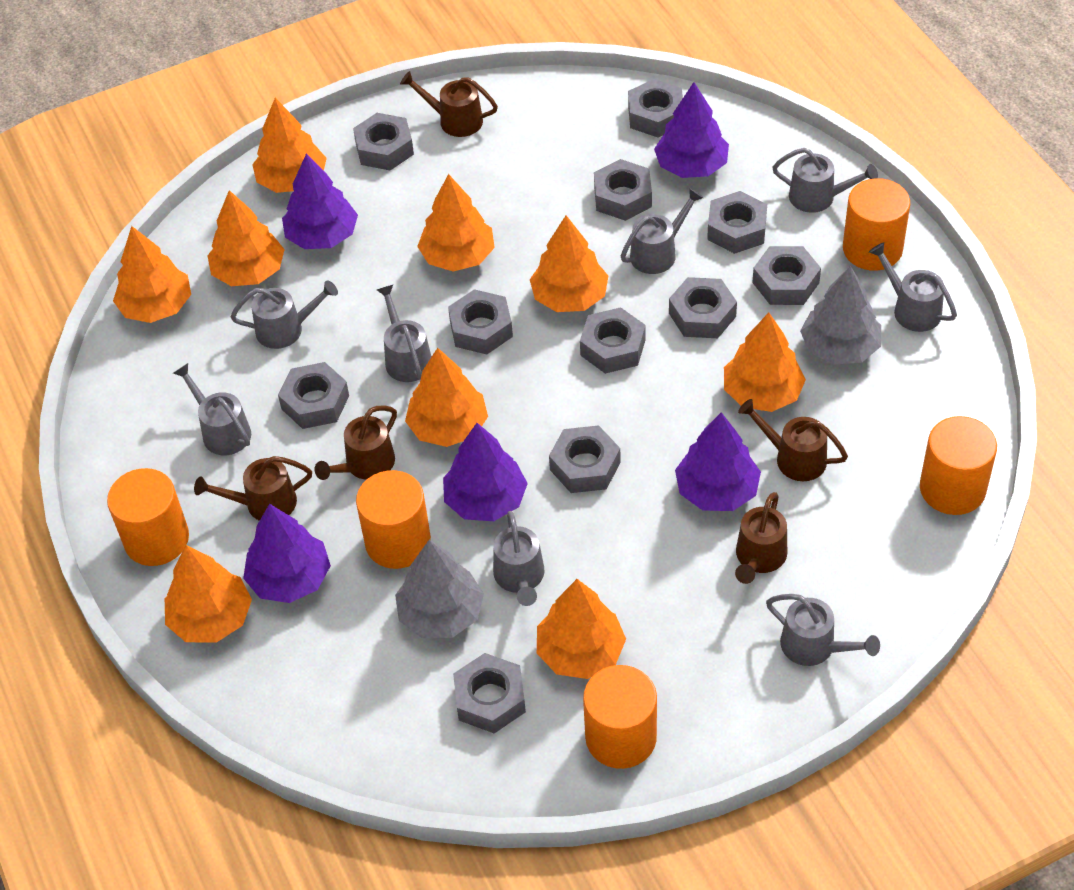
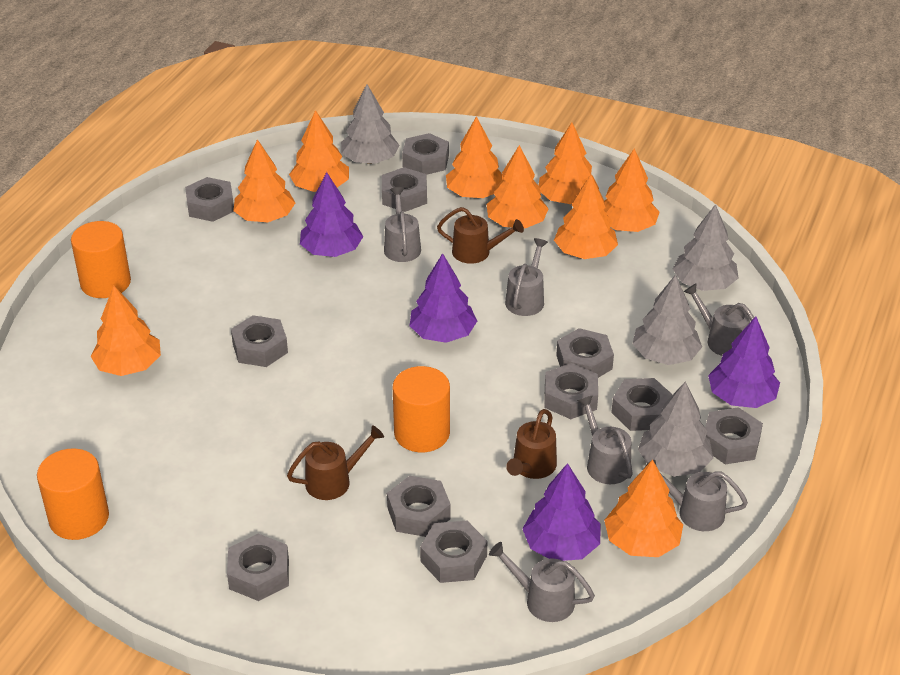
brown watering can: [194,456,312,521] [315,405,397,480] [400,71,498,137] [735,492,787,584] [738,399,848,481] = 5 -> [287,425,384,500] [437,207,524,264] [506,409,557,479] = 3
grey tree: [395,540,484,638] [800,266,881,365] = 2 -> [341,84,400,164] [632,275,702,365] [638,381,713,477] [673,204,739,291] = 4
grey watering can: [173,363,251,455] [231,280,338,349] [377,285,431,382] [493,511,545,606] [621,188,704,274] [766,594,880,666] [772,148,878,213] [869,242,957,332] = 8 -> [384,187,421,262] [489,542,595,622] [505,238,548,316] [577,395,633,484] [644,460,748,531] [684,283,754,356] = 6
orange cylinder: [107,468,189,566] [356,470,431,569] [583,665,657,769] [843,178,910,271] [920,416,997,515] = 5 -> [37,448,109,540] [71,221,131,298] [393,366,450,452] = 3
purple tree: [243,504,331,603] [282,154,358,249] [443,423,528,521] [654,82,729,178] [675,412,761,511] = 5 -> [300,172,363,257] [409,253,477,343] [522,463,600,561] [708,316,780,408] = 4

